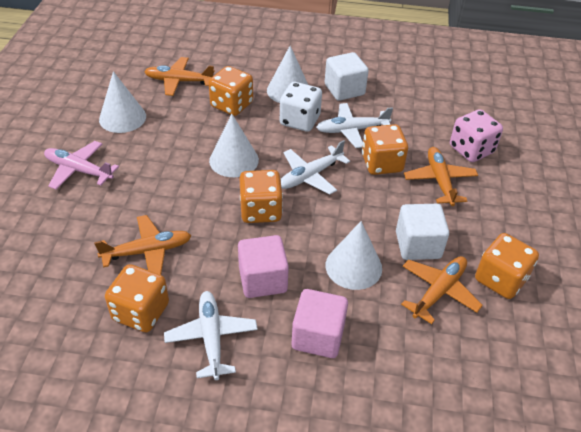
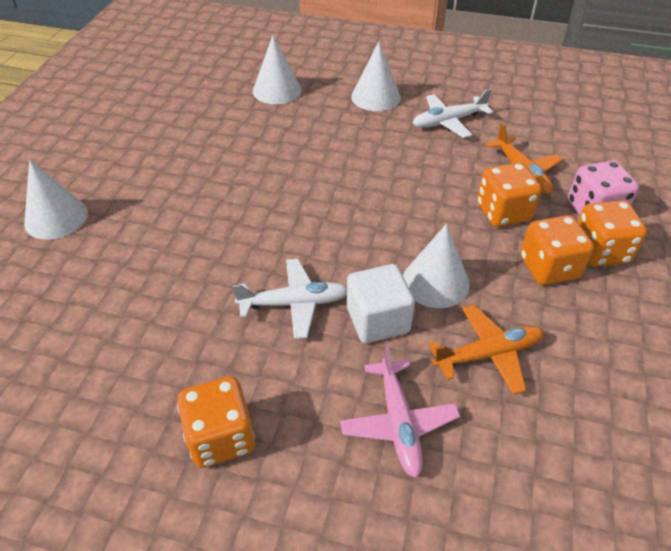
orange dice: [105,264,169,332] [208,66,253,116] [240,170,283,223] [362,124,408,175] [475,233,539,299] = 5 -> [177,376,255,468] [477,162,542,227] [520,215,594,285] [578,200,647,267] = 4
orange plane: [94,215,192,275] [144,57,215,96] [401,256,483,324] [404,147,478,206] = 4 -> [429,305,544,395] [486,123,562,194] = 2
pink cube: [238,235,289,298] [292,289,348,358] = 2 -> none = 0
white cube: [325,52,369,101] [396,204,449,260] = 2 -> [347,264,415,343] = 1
white dice: [280,82,322,132] = 1 -> none = 0
white plane: [164,291,258,380] [281,140,350,194] [316,103,393,148] = 3 -> [232,259,347,339] [413,89,493,138] = 2

